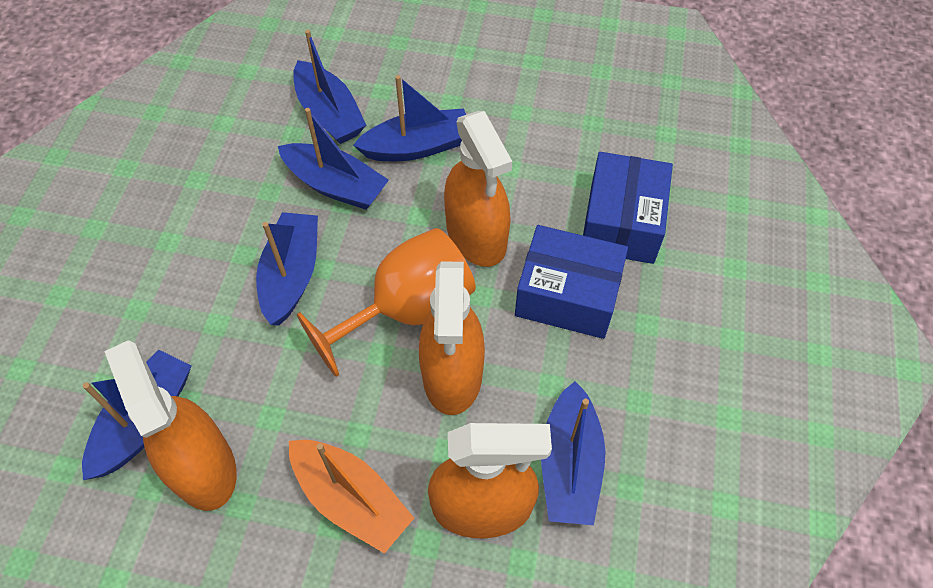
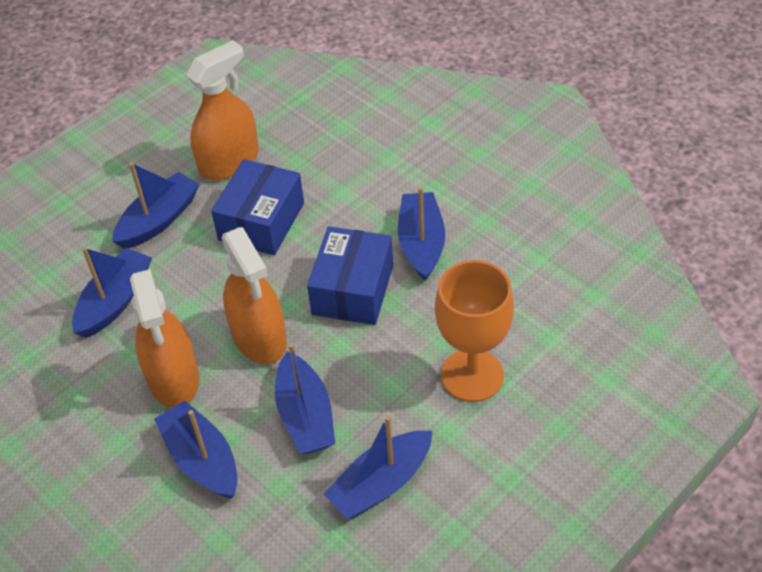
orange boat: [289,440,414,554] = 1 -> none = 0
orange spray bottle: [104,340,237,511] [419,262,485,415] [428,423,552,538] [444,111,512,267] = 4 -> [130,269,199,408] [186,40,259,180] [222,227,287,364] = 3

